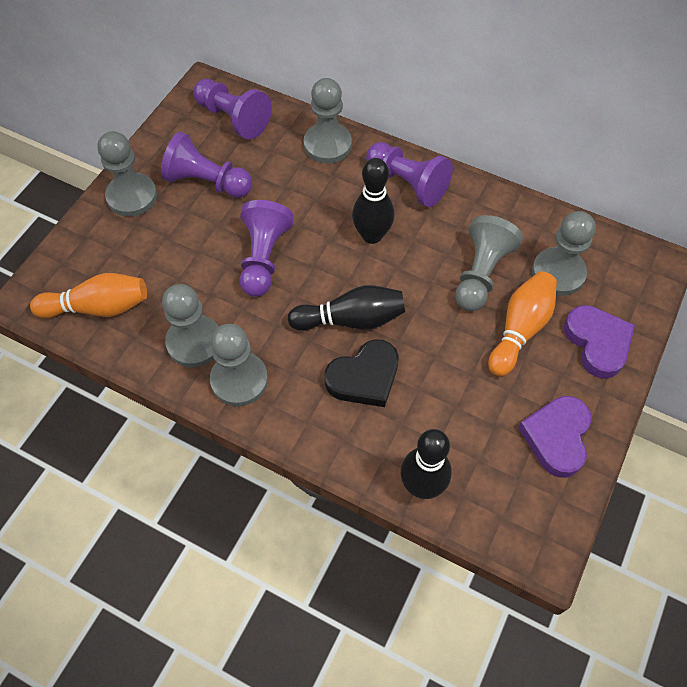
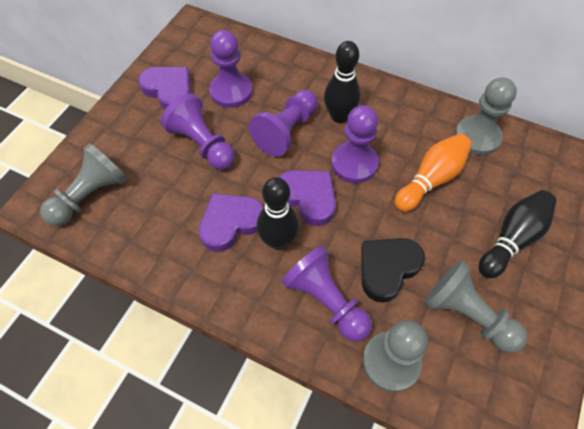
grey pawn: [98,131,157,217] [162,284,219,367] [210,324,268,406] [304,78,352,163] [455,215,523,311] [532,211,596,296] = 6 -> [40,143,127,226] [363,320,428,392] [425,260,527,353] [455,77,517,156] = 4
orange bowling pin: [30,273,147,318] [488,271,557,376] = 2 -> [394,134,472,212] = 1
purple heart: [518,396,592,478] [564,305,635,379] = 2 -> [138,67,191,110] [199,193,264,252] [279,170,336,226] = 3
purple pawn: [161,132,252,198] [193,79,272,140] [239,200,294,297] [366,142,453,207] = 4 -> [161,93,235,170] [209,30,252,108] [249,90,318,157] [281,246,372,342] [331,105,379,183] = 5

